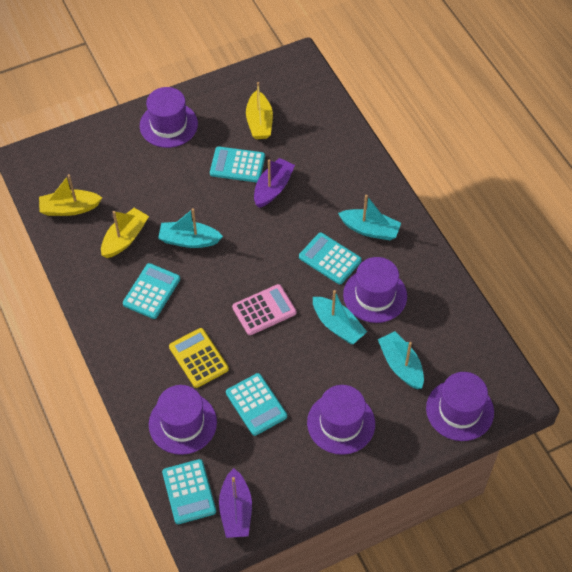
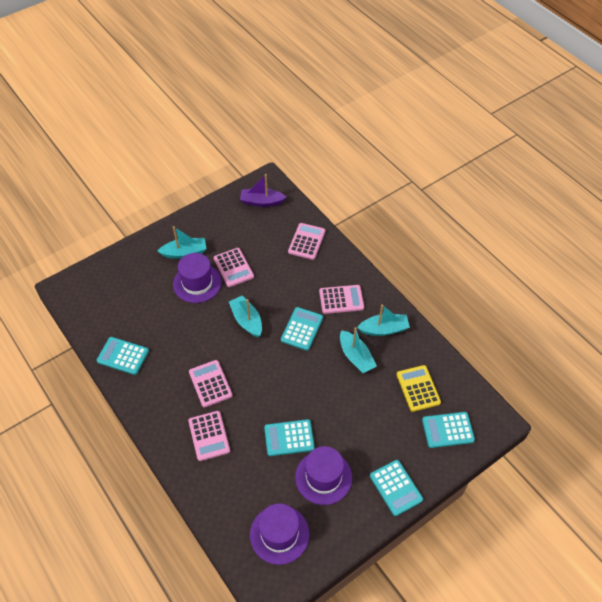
pink calculator: [232,284,297,335] = 1 -> [188,411,230,461] [189,360,233,408] [214,248,254,287] [288,223,325,260] [319,285,364,314] = 5
purple boat: [219,468,252,538] [254,158,295,208] = 2 -> [240,174,286,207] = 1
purple hat: [140,87,198,148] [149,385,217,455] [307,385,375,455] [343,257,407,323] [426,372,494,441] = 5 -> [173,253,222,303] [250,503,309,565] [295,446,352,505] = 3
yellow boat: [39,174,102,216] [101,208,149,258] [246,82,273,139] = 3 -> none = 0

